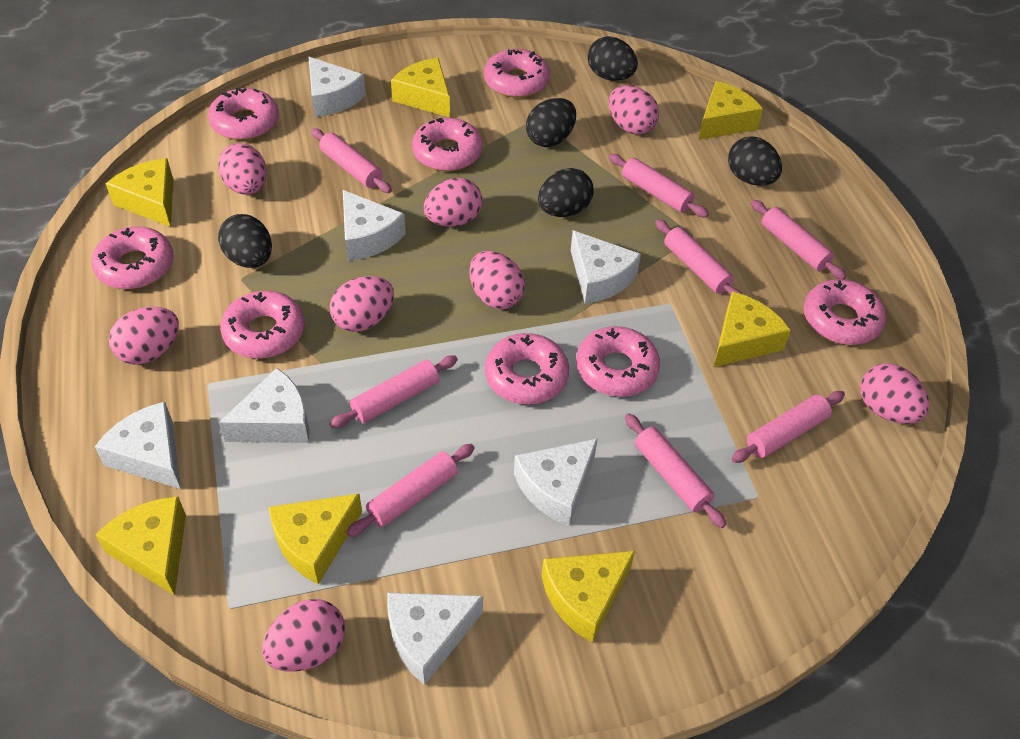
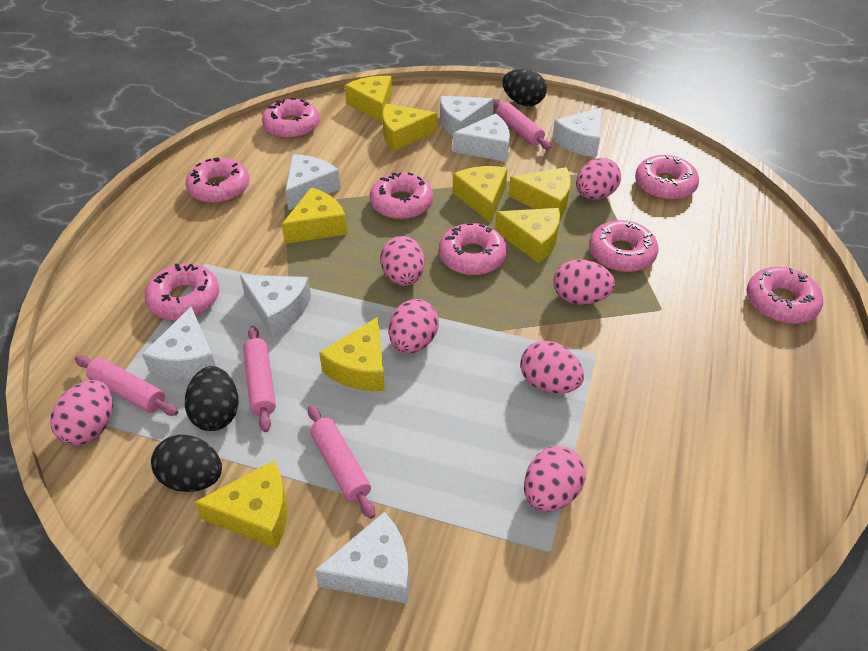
black egg: [218,214,272,268] [526,98,576,147] [538,168,594,217] [588,36,638,81] [728,137,782,186] = 5 -> [151,435,222,492] [185,366,238,431] [502,69,547,106] = 3
pink egg: [109,307,179,365] [218,143,267,195] [262,599,345,671] [330,276,394,332] [424,178,483,227] [469,251,525,309] [609,85,659,135] [860,363,930,424] = 8 -> [50,380,113,446] [380,236,425,286] [389,299,439,354] [520,341,584,394] [524,446,586,511] [554,259,615,305] [576,158,621,200] = 7
pink rolling pin: [311,128,392,193] [329,356,458,428] [347,444,475,537] [609,154,709,218] [625,414,726,528] [655,219,742,297] [731,391,845,463] [751,200,846,280] = 8 -> [75,355,178,416] [243,326,276,432] [308,405,375,519] [493,99,551,150] = 4
yellow cheese: [95,497,186,596] [106,158,174,227] [269,494,362,584] [391,58,450,118] [542,551,635,643] [699,81,763,140] [714,291,791,367] = 7 -> [194,461,287,549] [281,187,347,244] [319,317,385,391] [345,76,392,123] [382,104,437,151] [453,166,508,223] [495,208,560,263] [509,167,571,218] = 8

